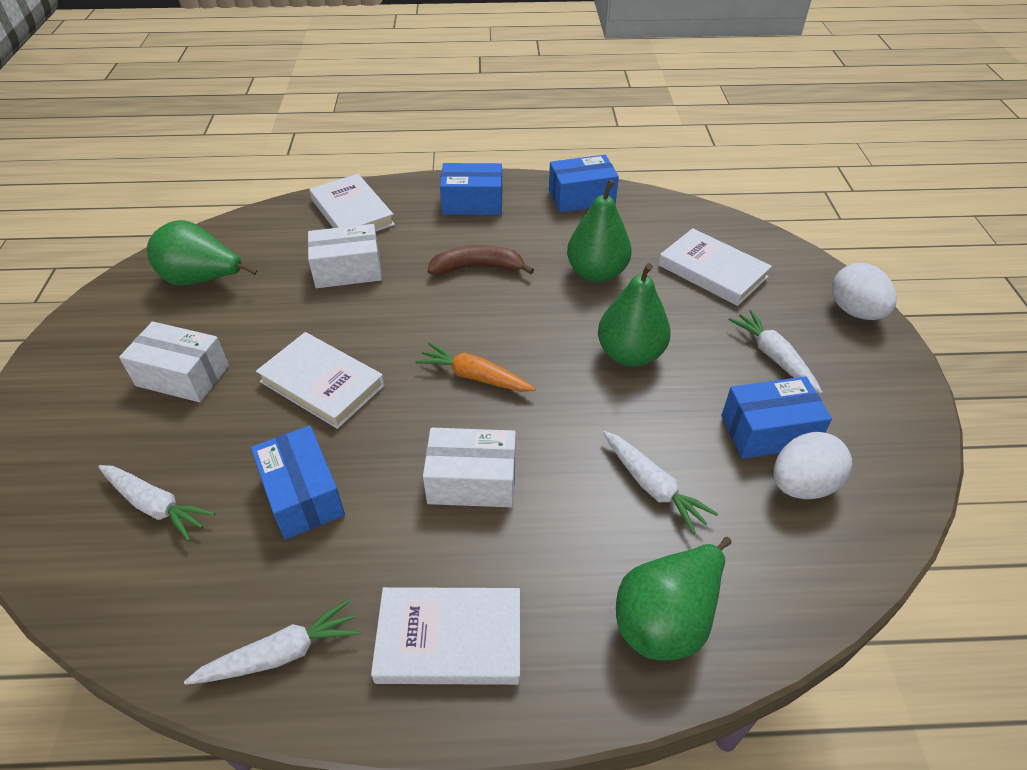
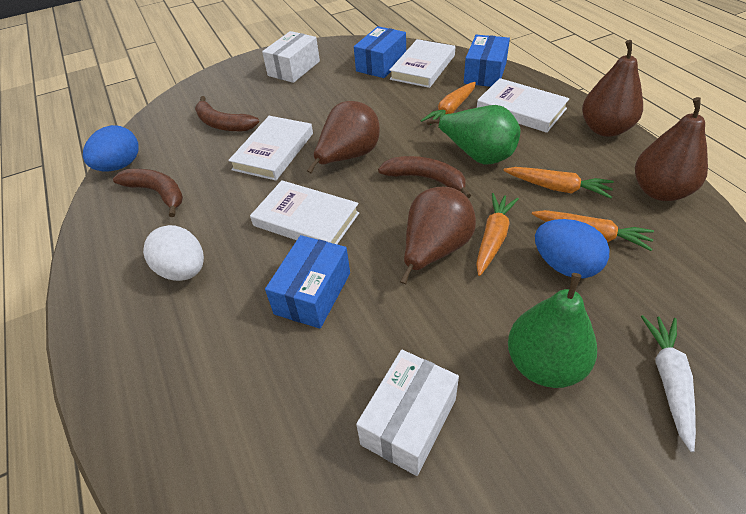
blue box: [251,426,345,539] [440,163,502,215] [549,155,619,212] [721,376,832,459] = 4 -> [265,235,350,329] [354,26,406,78] [464,35,510,87] = 3
blue egg: none = 0 -> [83,125,139,172] [535,219,609,278] = 2
brown banana: [427,245,534,275] = 1 -> [113,169,183,217] [195,96,259,132] [378,156,471,198] = 3
brown pear: none = 0 -> [307,101,380,174] [400,187,476,284] [582,40,643,137] [635,97,708,201] = 4
green pear: [147,220,257,286] [567,179,632,282] [598,263,671,367] [616,537,732,661] = 4 -> [427,105,521,165] [508,273,597,388] = 2
orange carrot: [415,342,536,392] = 1 -> [421,82,476,128] [476,193,519,276] [503,167,614,199] [532,210,654,251] = 4
white box: [119,321,229,402] [308,224,382,288] [423,428,516,507] = 3 -> [262,31,320,83] [356,350,459,476] = 2
white carrot: [98,465,215,541] [184,599,360,685] [603,431,718,534] [728,310,823,394] = 4 -> [641,315,696,452] = 1
white egg: [773,432,852,499] [832,263,897,320] = 2 -> [143,225,204,281] = 1

